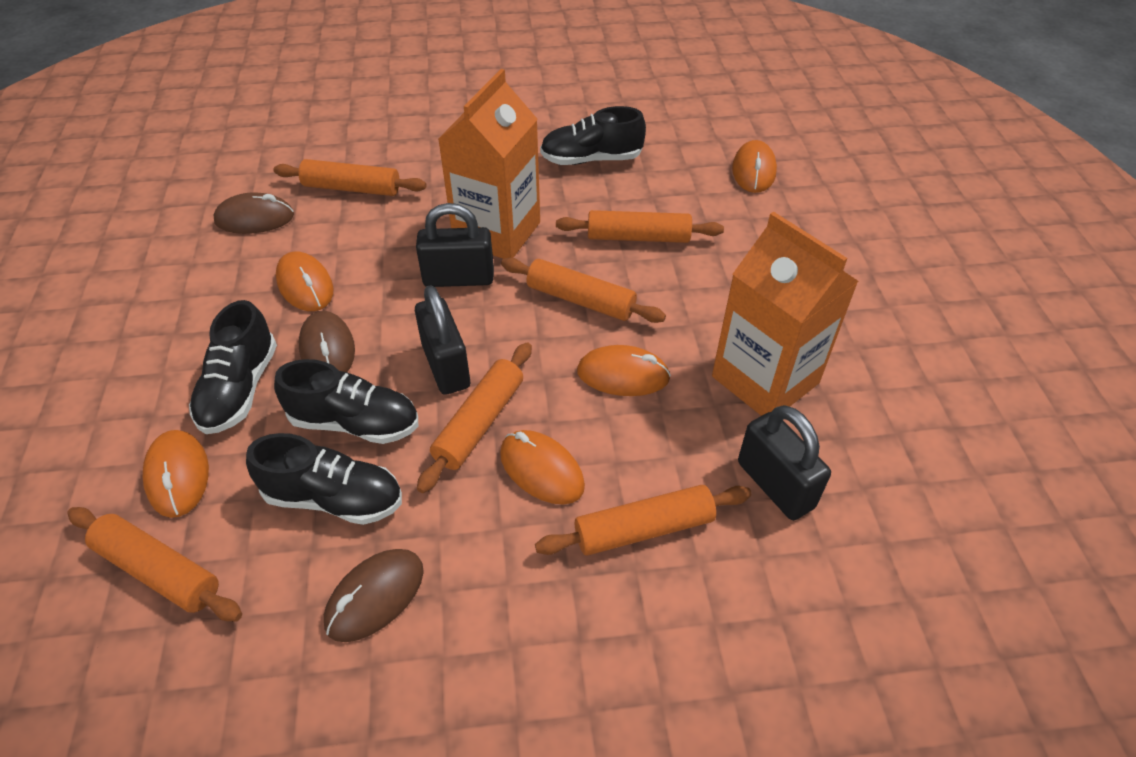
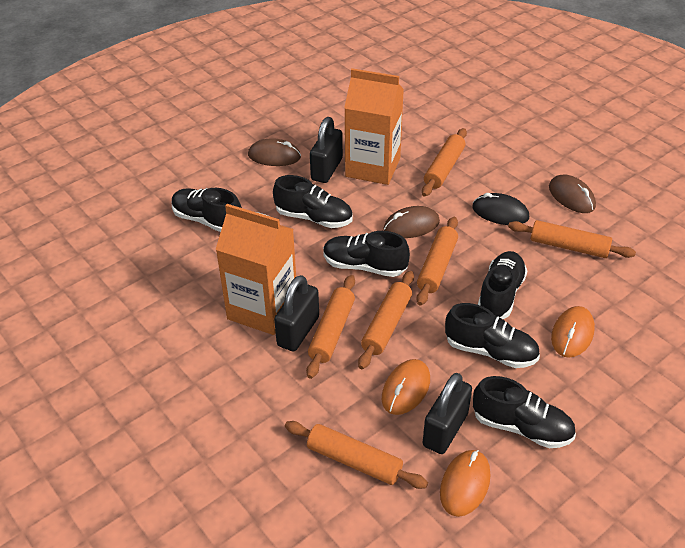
black mouse: none = 0 -> [472,193,529,225] = 1
black shoe: [189,300,277,434] [246,433,402,525] [274,359,418,444] [540,106,646,165] = 4 -> [172,188,242,232] [273,175,353,228] [323,231,410,277] [445,303,540,368] [473,376,576,448] [478,251,527,319] = 6
orange mouse: [143,430,209,518] [276,251,333,311] [500,430,585,505] [577,345,671,396] [732,140,777,193] = 5 -> [382,359,430,415] [440,450,490,517] [551,306,595,358] = 3

